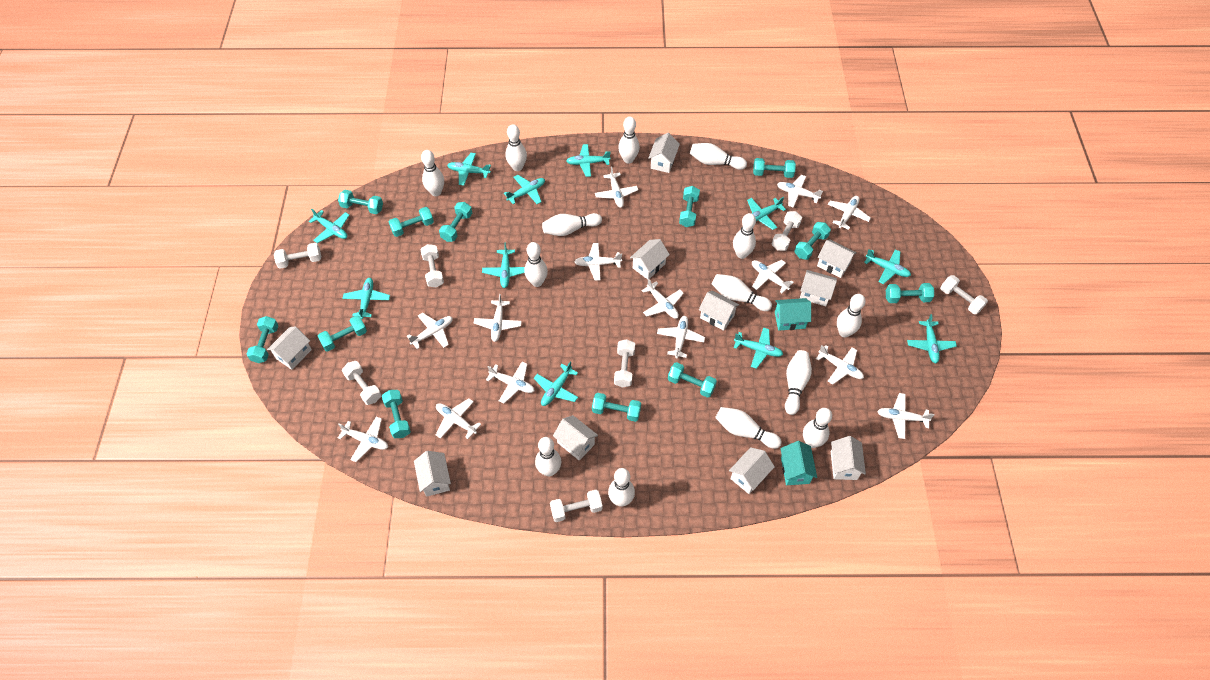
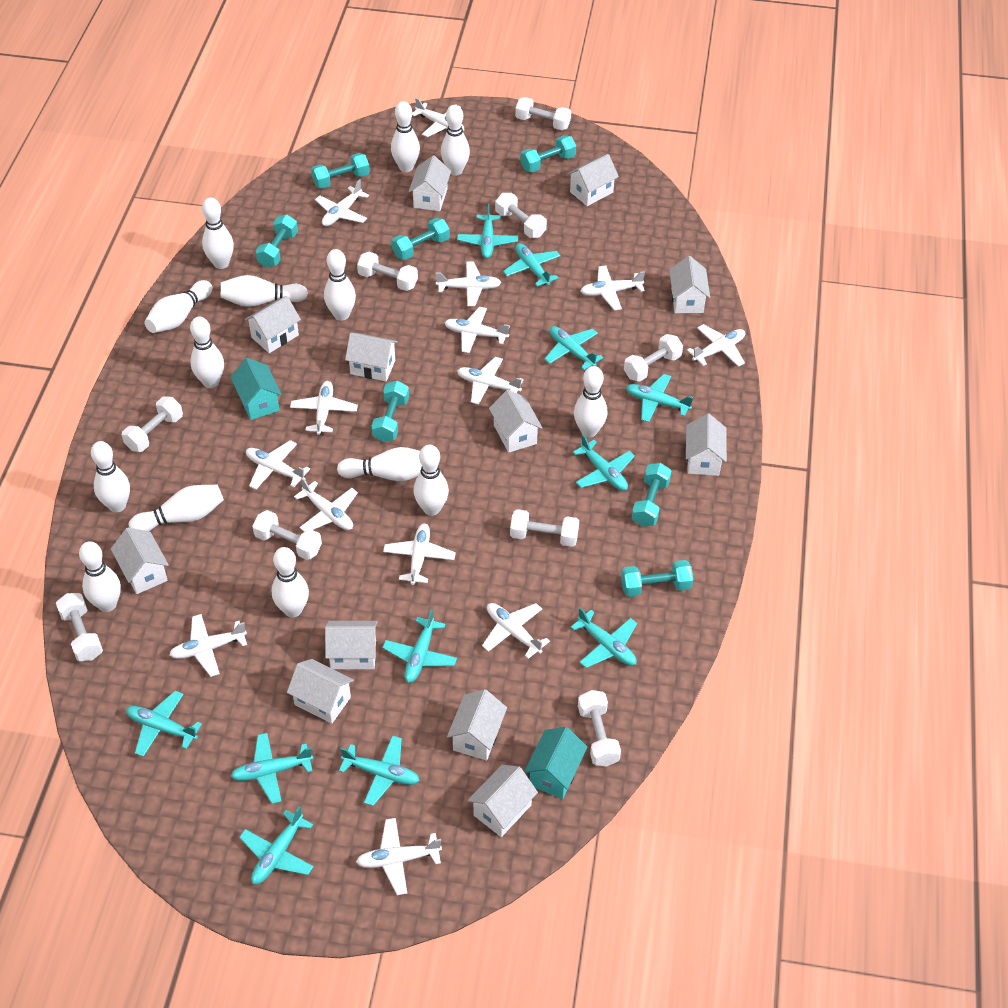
turquoise dumbbell: [247,316,278,363] [318,315,367,352] [338,190,383,214] [382,390,411,438] [389,207,434,237] [439,202,472,242] [592,393,641,422] [668,362,717,398] [679,186,700,227] [753,158,796,178] [794,222,831,260] [886,283,934,303] = 12 -> [256,214,298,268] [311,153,370,189] [372,380,409,442] [392,218,450,260] [520,135,576,172] [621,560,693,597] [632,463,671,527] = 7
white dumbbell: [274,243,321,269] [342,361,381,405] [420,244,444,287] [550,490,603,522] [614,339,635,388] [772,211,802,251] [940,275,988,314] = 7 -> [56,593,103,661] [122,396,183,452] [252,510,322,560] [357,252,418,291] [495,193,547,238] [510,509,579,547] [515,97,571,130] [578,690,621,767] [624,334,683,382] = 9
white house: [267,326,312,370] [414,451,451,497] [553,415,598,461] [630,239,670,280] [648,133,680,173] [699,291,739,331] [729,447,775,494] [800,270,837,306] [817,239,857,278] [831,436,866,480] = 10 -> [111,528,169,594] [244,296,301,353] [287,659,354,724] [325,621,378,669] [345,333,398,381] [409,155,451,211] [447,689,507,761] [468,765,538,837] [489,390,542,453] [567,154,619,206] [669,256,710,313] [686,414,727,476] = 12

